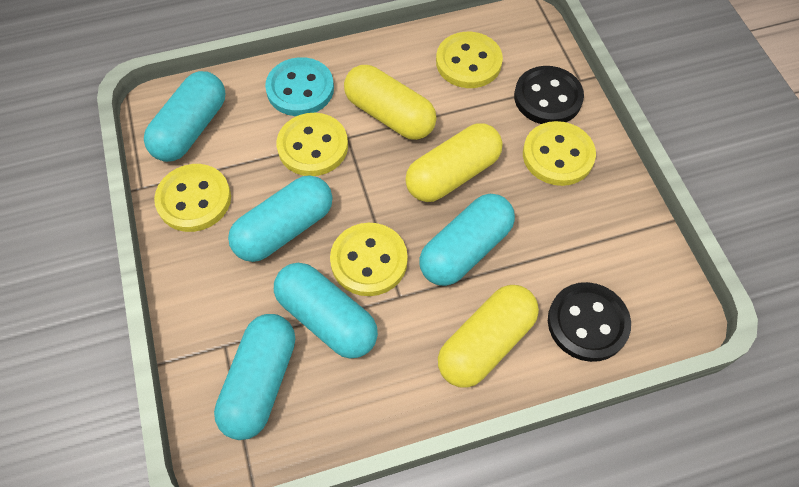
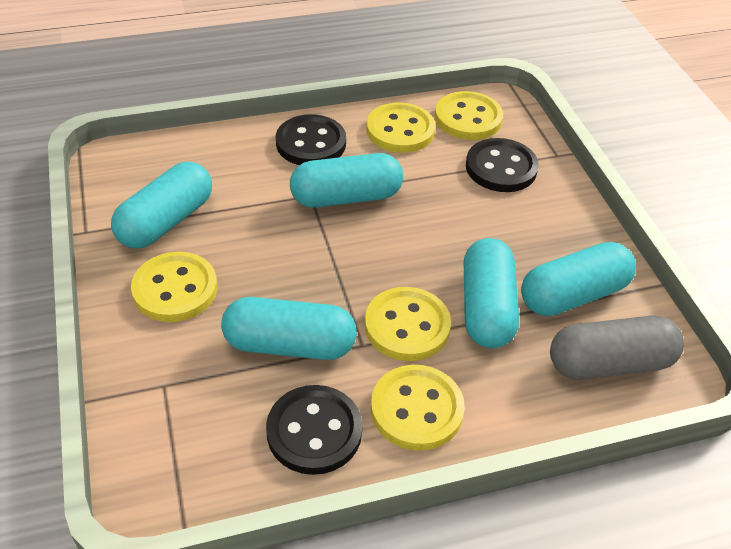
black button: [514,66,584,124] [548,282,631,362] = 2 -> [266,385,362,475] [276,115,346,165] [466,138,539,192] = 3
grey capsule: none = 0 -> [550,316,684,380] = 1
turquoise button: [265,57,334,116] = 1 -> none = 0
yellow capsule: [344,65,437,140] [405,123,502,202] [438,285,539,388] = 3 -> none = 0

